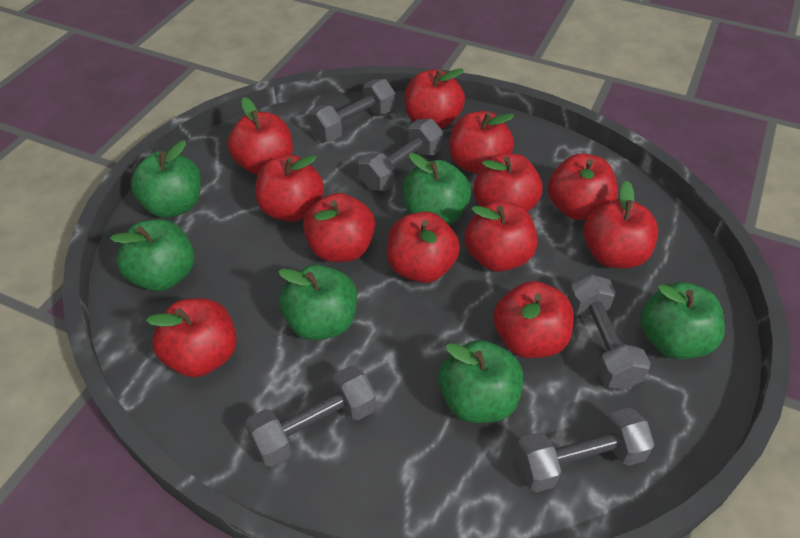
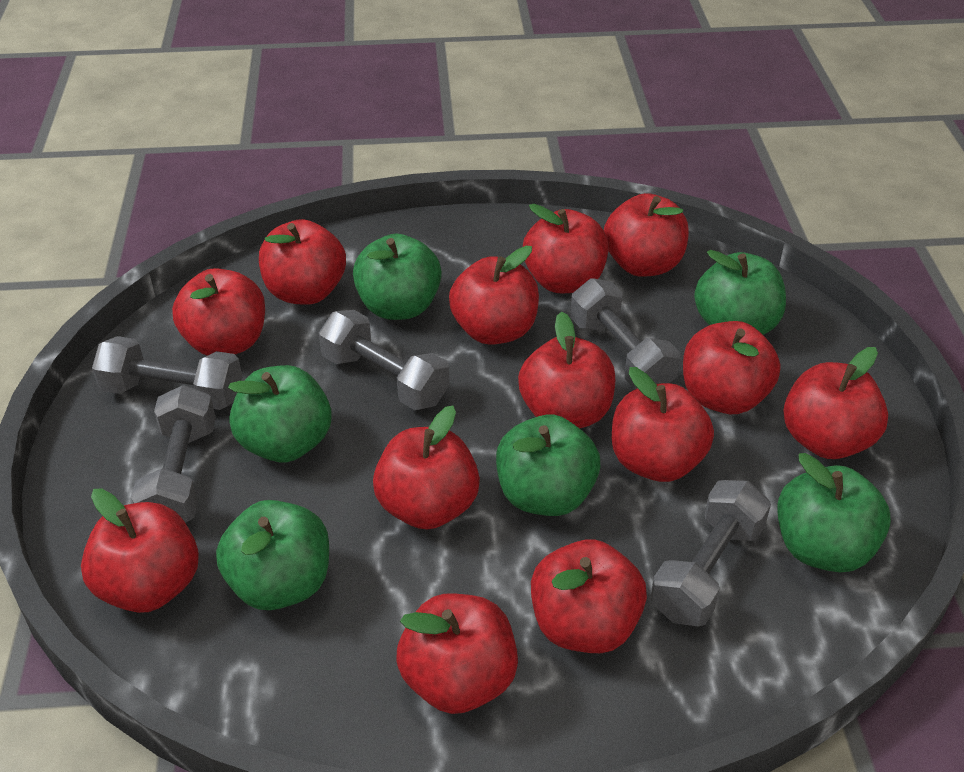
red apple: [146,298,237,377] [227,97,293,175] [255,155,324,222] [303,193,375,262] [387,212,460,283] [405,69,465,129] [449,111,514,174] [464,201,537,272] [474,153,543,212] [494,281,574,358] [548,153,618,220] [584,181,658,268] = 12 -> [81,488,199,613] [172,268,265,356] [259,219,346,305] [373,406,480,529] [396,593,518,714] [449,246,539,345] [518,311,615,428] [523,204,609,293] [531,539,647,653] [604,193,689,277] [612,367,714,482] [683,321,781,414] [783,347,888,459] = 13

